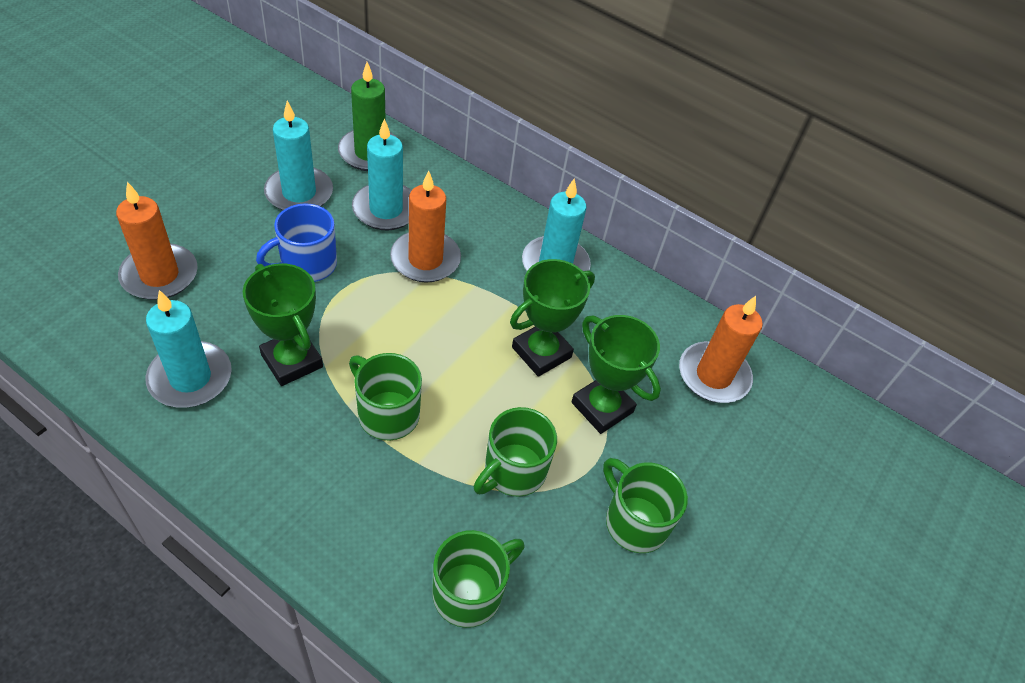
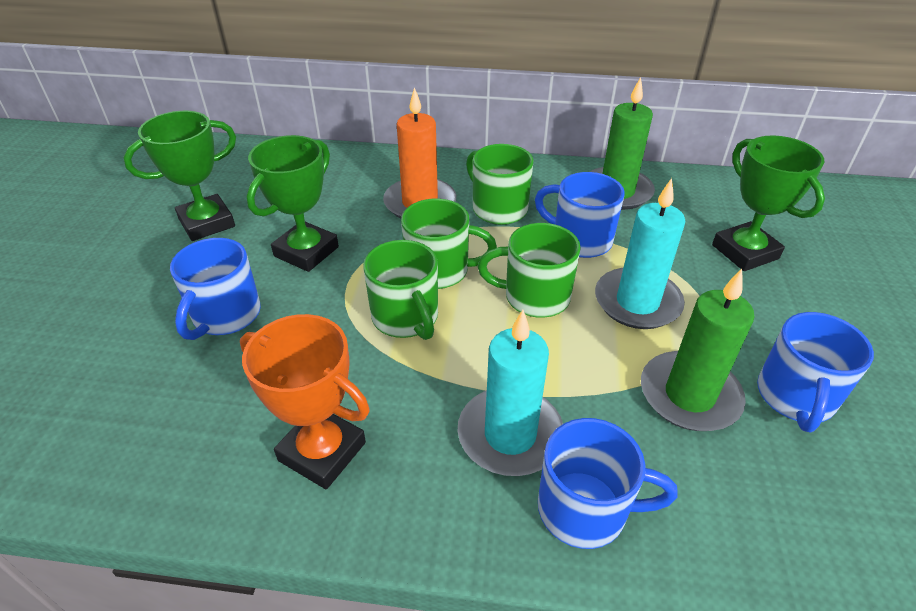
blue mug: [256,203,337,282] = 1 -> [170,238,261,340] [535,172,625,258] [538,418,678,549] [757,312,874,433] = 4
green candle: [338,62,397,171] = 1 -> [590,77,655,210] [641,269,754,431] = 2
orange candle: [116,182,198,300] [390,170,461,283] [679,296,763,403] = 3 -> [383,87,456,219] = 1
orange trophy: none = 0 -> [240,314,370,489] = 1
turquoise candle: [145,290,232,408] [264,101,333,210] [352,119,412,231] [522,178,591,271] = 4 -> [458,310,563,476] [595,178,685,329] = 2

